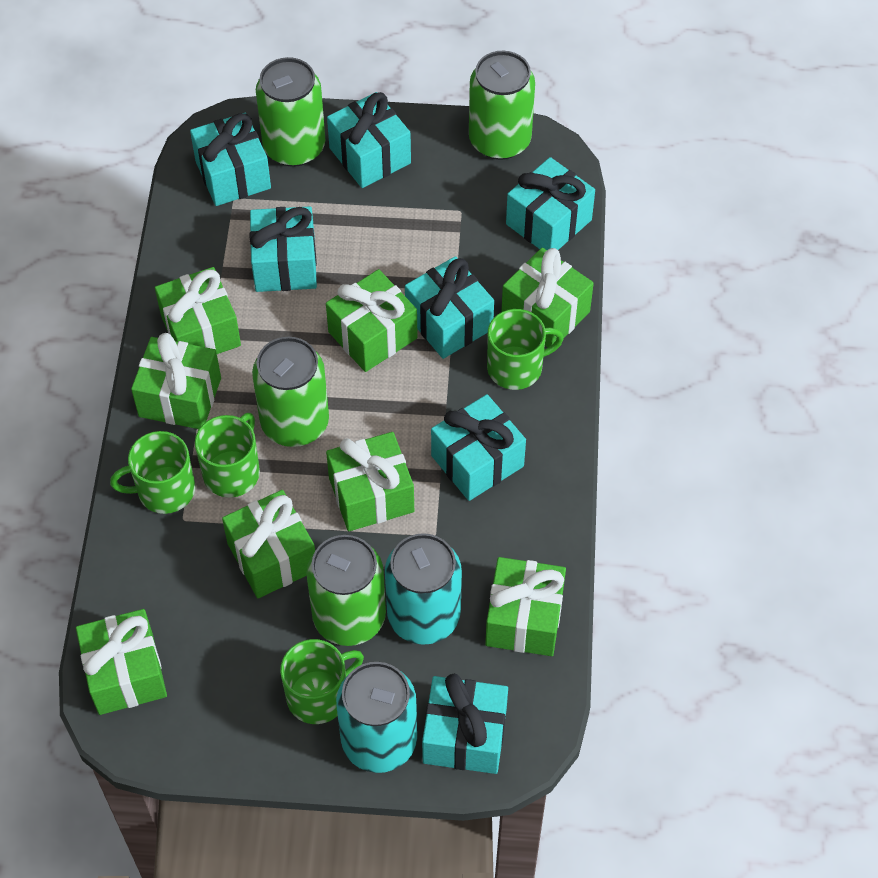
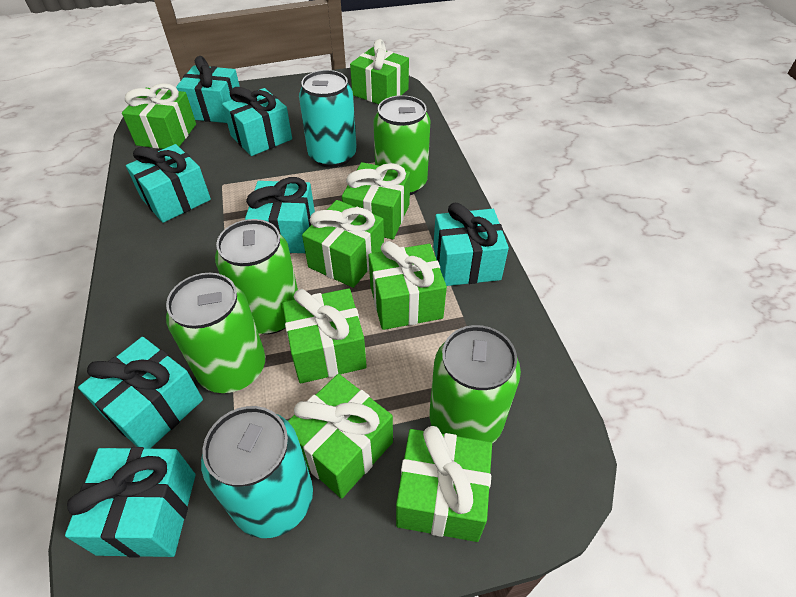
green mug: [110,431,195,514] [195,413,260,498] [280,639,364,724] [487,309,564,390] = 4 -> none = 0

